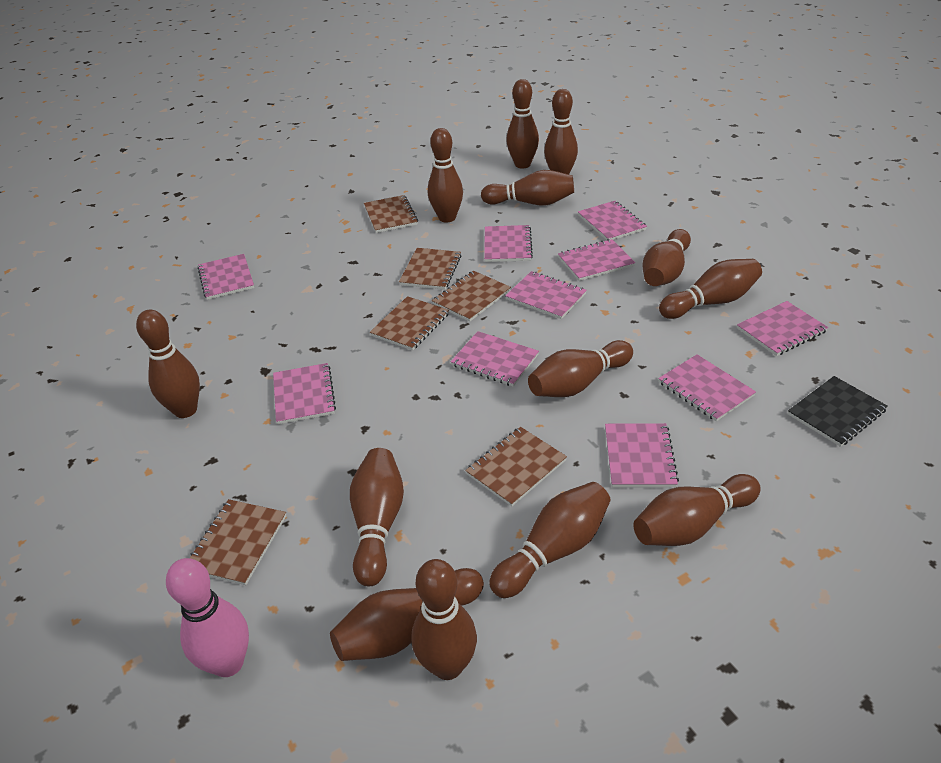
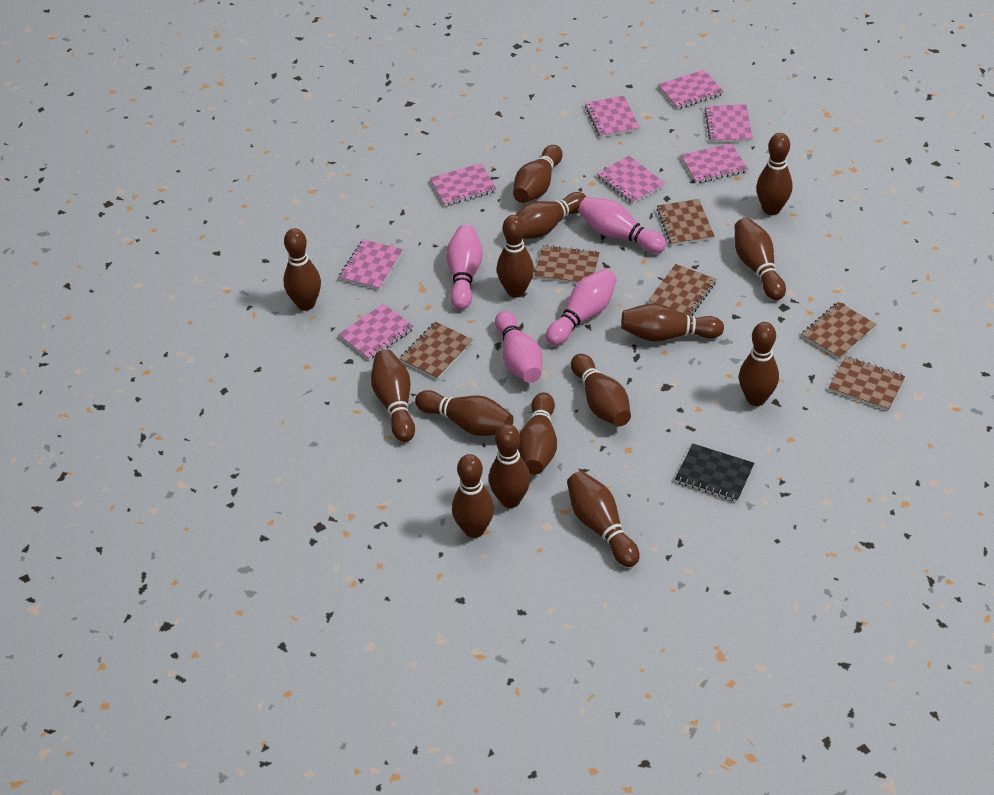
brown bowling pin: [136,310,200,418] [330,568,484,661] [350,448,404,586] [412,559,477,680] [428,128,463,223] [481,170,574,206] [489,482,611,598] [506,79,539,168] [528,340,633,397] [544,89,578,174] [633,474,761,546] [642,229,691,286] [659,259,762,319] = 13 -> [284,228,321,311] [371,349,415,442] [415,390,513,436] [452,454,494,538] [489,424,530,508] [497,215,534,298] [513,145,563,203] [515,192,586,239] [518,392,557,475] [567,471,640,567] [571,354,631,427] [621,303,724,341] [735,218,786,300] [739,322,779,406] [756,133,792,215] = 15
pink bowling pin: [166,558,249,677] = 1 -> [446,225,483,310] [495,311,542,383] [546,269,617,346] [578,197,667,253] = 4
pink notebook: [198,254,254,300] [273,363,336,424] [451,331,539,387] [484,225,533,262] [505,271,587,319] [558,239,635,281] [578,201,647,240] [605,423,679,487] [658,354,756,421] [737,301,828,356] = 10 -> [338,304,414,360] [339,239,403,290] [430,163,496,206] [585,96,640,138] [597,156,665,204] [658,70,724,109] [681,143,748,183] [704,104,753,143] = 8

